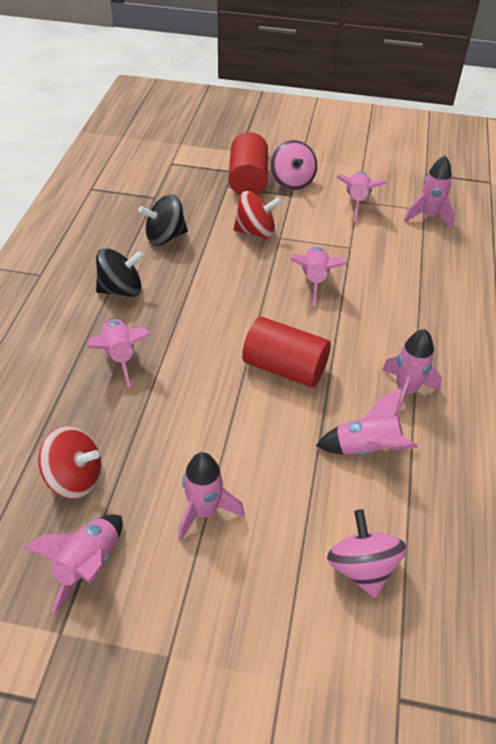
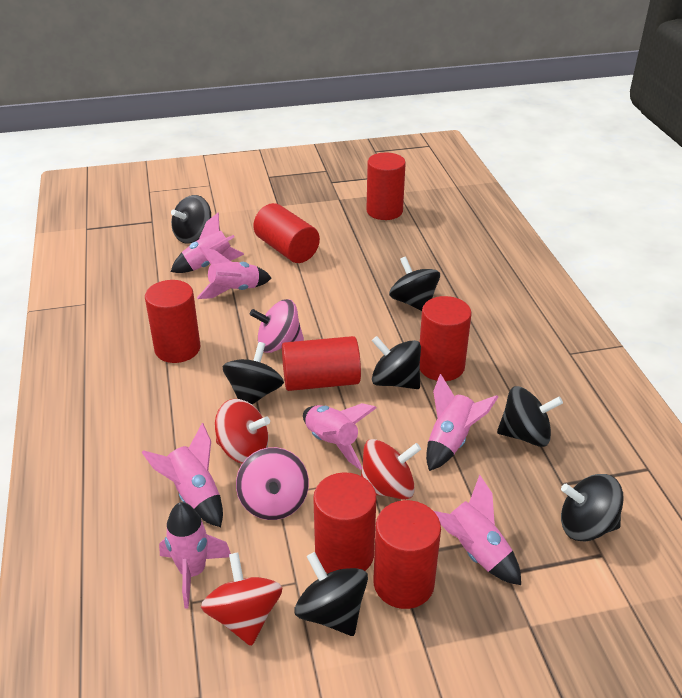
black spinning top: [96,248,144,297] [138,194,188,246] = 2 -> [171,195,211,244] [223,342,284,405] [295,552,368,636] [372,336,421,389] [389,256,440,311] [497,386,563,447] [561,474,624,542] = 7
pink rocket: [23,514,123,613] [88,318,151,387] [178,452,244,541] [290,247,347,306] [316,389,418,456] [336,171,387,221] [382,329,442,416] [404,155,455,229] = 8 -> [142,423,223,527] [159,502,231,609] [171,213,244,273] [197,247,271,299] [303,403,376,470] [426,374,498,471] [434,475,521,585] = 7
red cylinder: [228,132,268,195] [242,317,331,388] = 2 -> [145,280,201,363] [253,203,320,263] [282,336,361,391] [313,472,377,573] [366,153,406,220] [374,500,441,609] [420,296,472,381] = 7
red spinning top: [38,426,102,499] [233,191,282,238] = 2 -> [201,552,282,646] [215,399,270,463] [361,439,421,500] = 3

